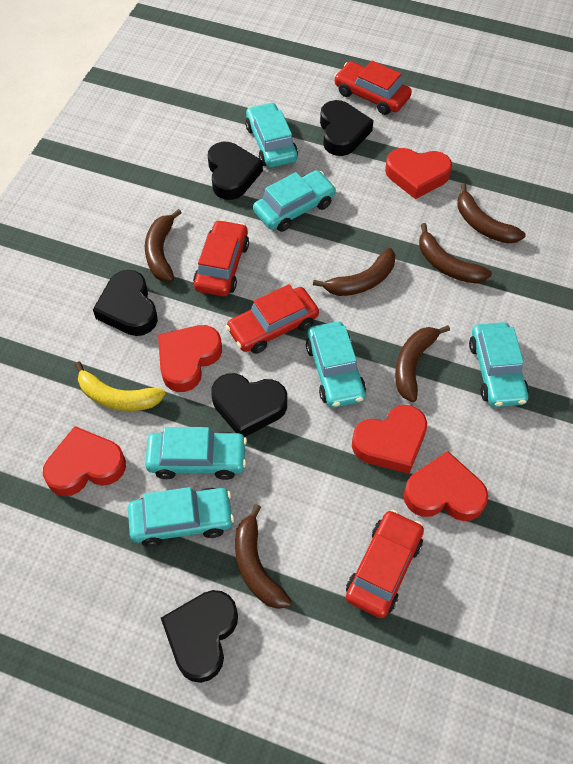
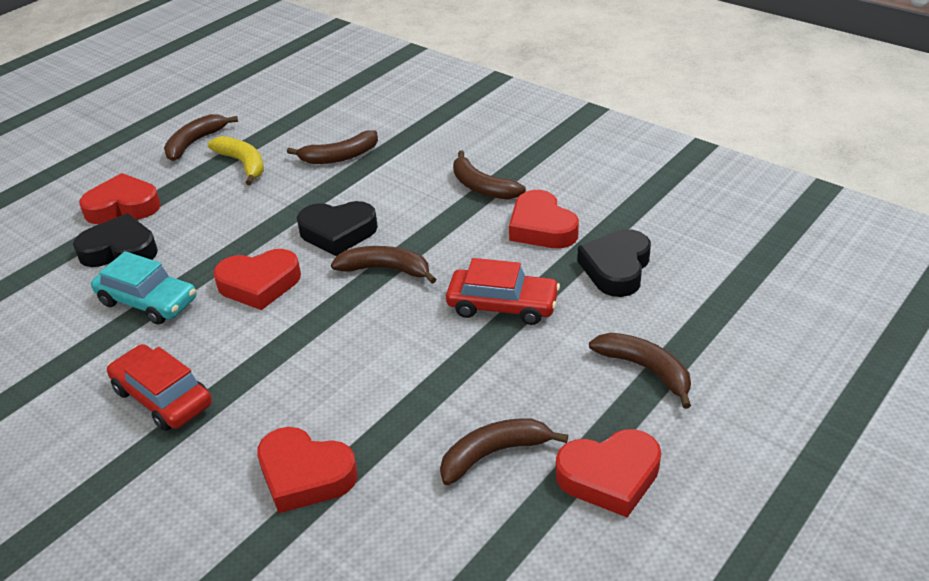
black heart: [93,270,158,336] [161,590,238,683] [208,142,263,200] [211,373,287,437] [320,100,374,156] = 5 -> [73,214,158,267] [297,201,378,256] [577,229,651,297] = 3
red car: [193,220,249,296] [226,284,319,354] [334,61,412,115] [346,510,424,618] = 4 -> [107,344,212,431] [446,258,560,325] = 2
turquoise car: [128,487,234,547] [145,427,247,480] [245,102,298,168] [253,170,336,232] [306,322,366,408] [469,322,529,407] = 6 -> [91,251,196,325] = 1

